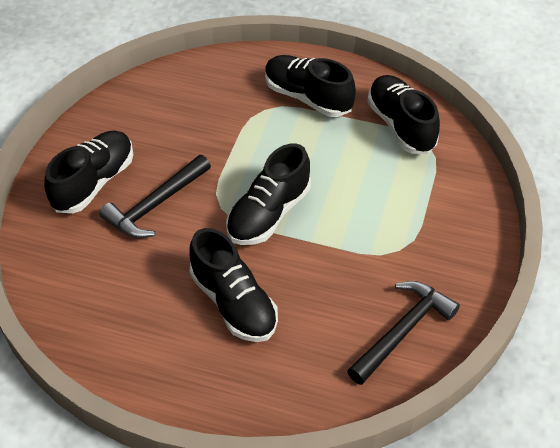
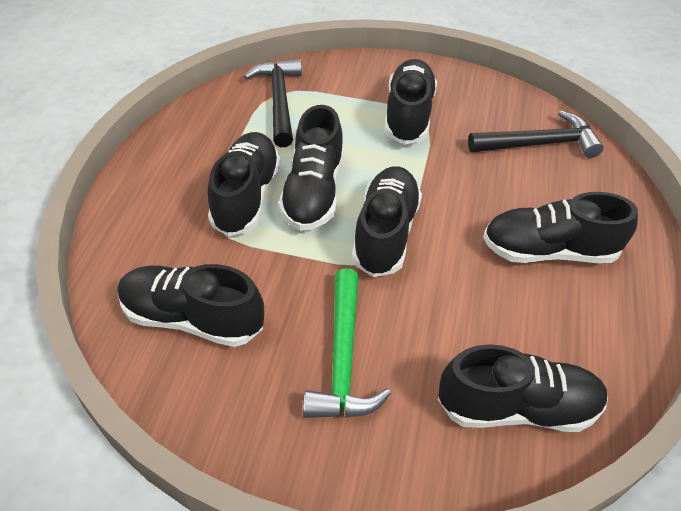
black shoe: [44,130,133,213] [190,228,278,342] [226,143,311,245] [265,55,356,117] [367,75,440,154] = 5 -> [118,264,264,347] [208,132,281,236] [279,105,344,231] [352,166,422,277] [385,59,437,145] [438,344,608,432] [483,192,638,263] = 7
green hammer: none = 0 -> [303,269,391,418] = 1

